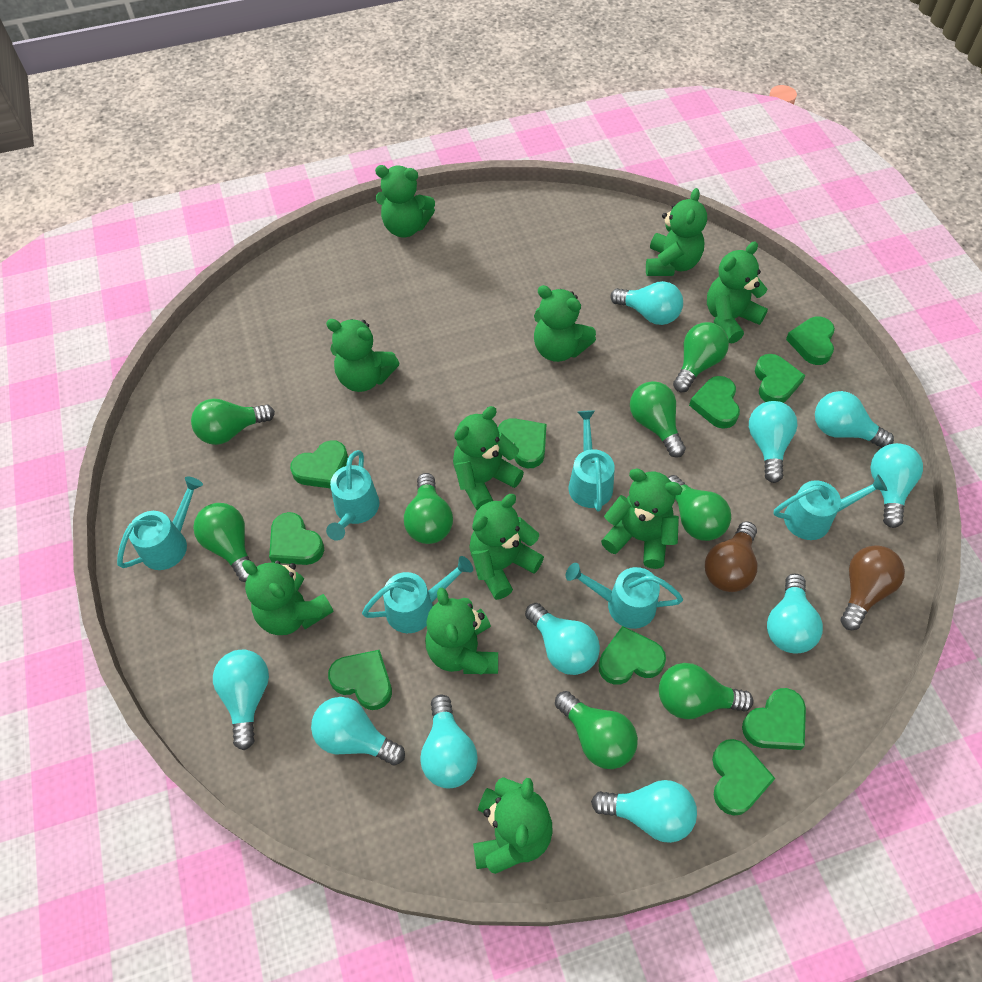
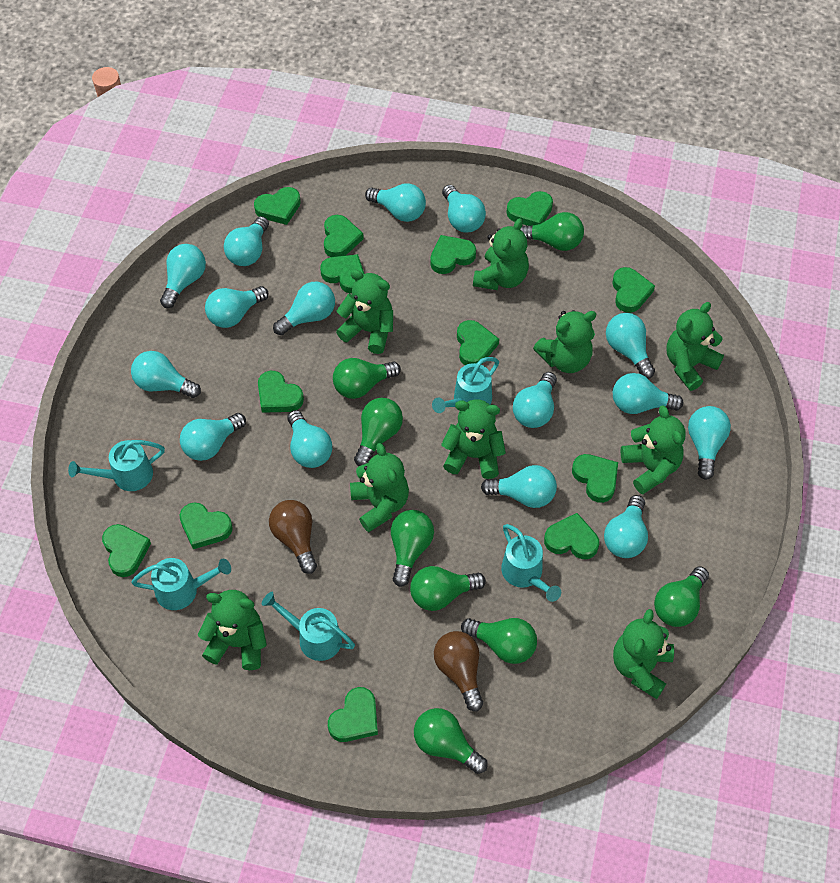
green heart: [269,512,324,565] [290,440,348,489] [328,650,392,710] [498,418,547,468] [599,626,666,685] [689,376,740,429] [712,739,776,816] [742,688,806,750] [755,354,806,403] [786,316,835,365] = 10 -> [102,524,151,577] [179,502,233,549] [254,187,301,225] [258,371,304,413] [320,254,364,294] [324,215,364,257] [328,687,378,742] [430,235,476,274] [457,320,499,365] [506,191,553,226] [544,513,599,559] [572,454,618,503] [612,267,655,313] = 13
green teddy bear: [242,560,334,635] [326,319,400,392] [375,165,435,237] [425,588,498,675] [453,406,524,510] [469,494,544,600] [473,777,553,874] [534,285,596,362] [601,468,683,569] [646,188,707,276] [707,242,768,343] = 11 -> [198,590,267,670] [336,269,393,354] [350,443,409,532] [441,399,506,479] [473,218,529,290] [533,310,596,373] [613,609,674,699] [621,405,685,494] [667,302,724,391] = 9
turquoise light bulb: [213,650,269,750] [311,697,405,766] [420,694,478,788] [525,603,600,675] [591,780,697,843] [610,281,683,325] [749,401,798,483] [767,573,823,654] [815,391,894,448] [870,443,923,528] = 10 -> [131,351,201,398] [160,244,206,308] [180,413,246,461] [205,286,268,328] [224,216,269,266] [273,282,335,335] [287,410,332,468] [365,183,426,222] [442,185,486,233] [481,465,557,508] [513,372,557,428] [604,495,648,558] [606,313,655,379] [613,373,683,414] [688,406,731,480] = 15
turquoise watering can: [117,476,203,570] [326,450,379,541] [362,556,473,633] [566,563,683,629] [569,410,615,512] [774,475,888,540] = 6 -> [68,440,165,491] [131,558,231,610] [262,592,355,661] [432,357,499,413] [501,524,561,602] = 5

